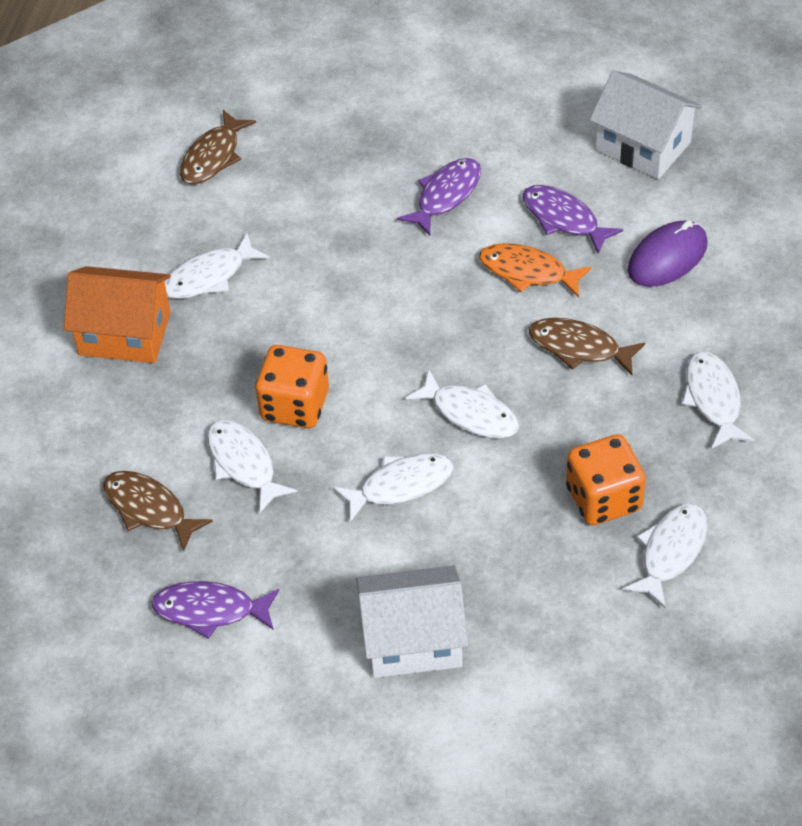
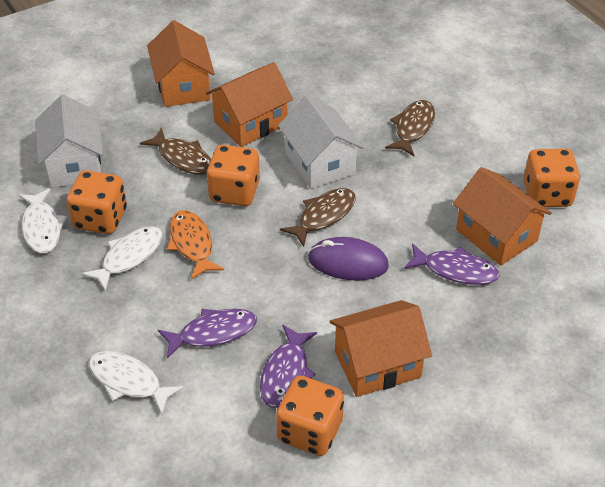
orange dice: [255,345,329,428] [566,434,646,525] = 2 -> [67,170,127,234] [206,145,260,206] [276,375,344,456] [523,148,580,207] = 4
orange house: [64,266,171,363] = 1 -> [147,20,215,107] [206,62,293,147] [329,300,432,397] [453,167,552,266] = 4
white fish: [164,233,269,299] [207,420,297,514] [333,453,454,522] [405,370,519,438] [623,503,708,609] [682,352,754,449] = 6 -> [19,188,67,253] [81,226,162,292] [89,351,184,415] = 3

